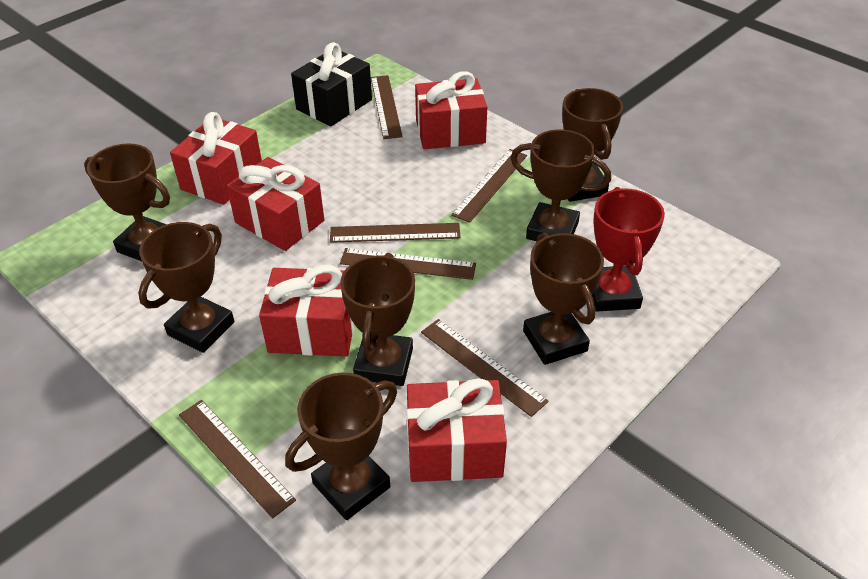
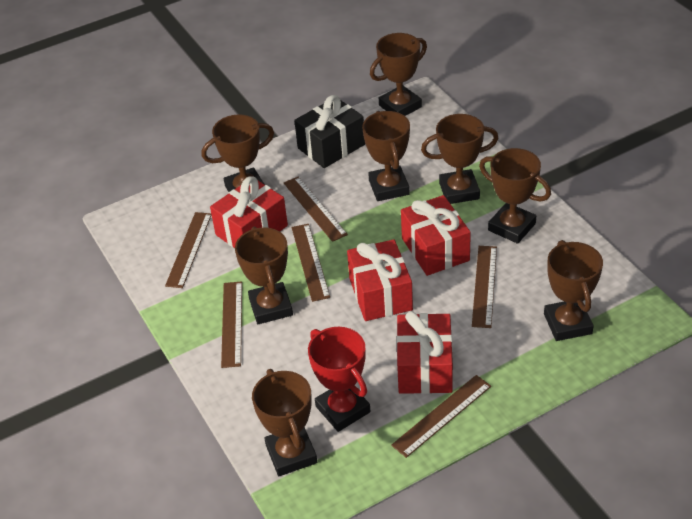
brown trophy: [84,143,170,261] [138,222,234,353] [285,373,397,520] [340,253,415,386] [511,129,611,241] [523,233,604,365] [562,88,623,202] = 7 -> [202,115,274,192] [235,226,293,324] [252,369,317,476] [362,111,410,201] [370,33,427,116] [421,114,499,204] [479,148,551,244] [544,240,603,341] = 8
red gift: [170,112,262,205] [227,157,324,251] [259,265,354,356] [406,378,507,482] [415,71,487,149] = 5 -> [210,176,288,248] [347,239,413,321] [396,311,453,394] [401,195,471,276] = 4

